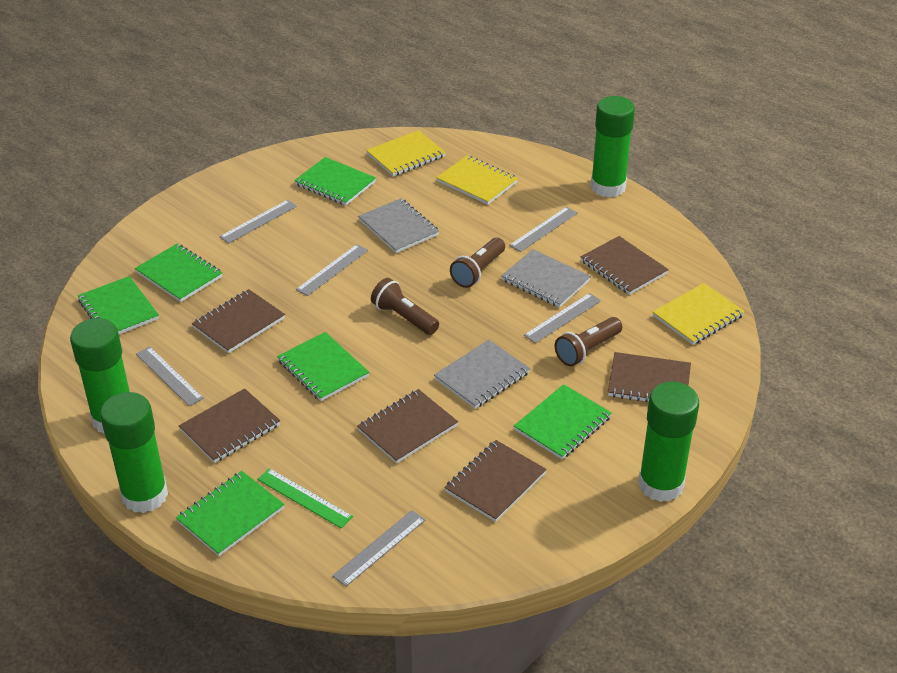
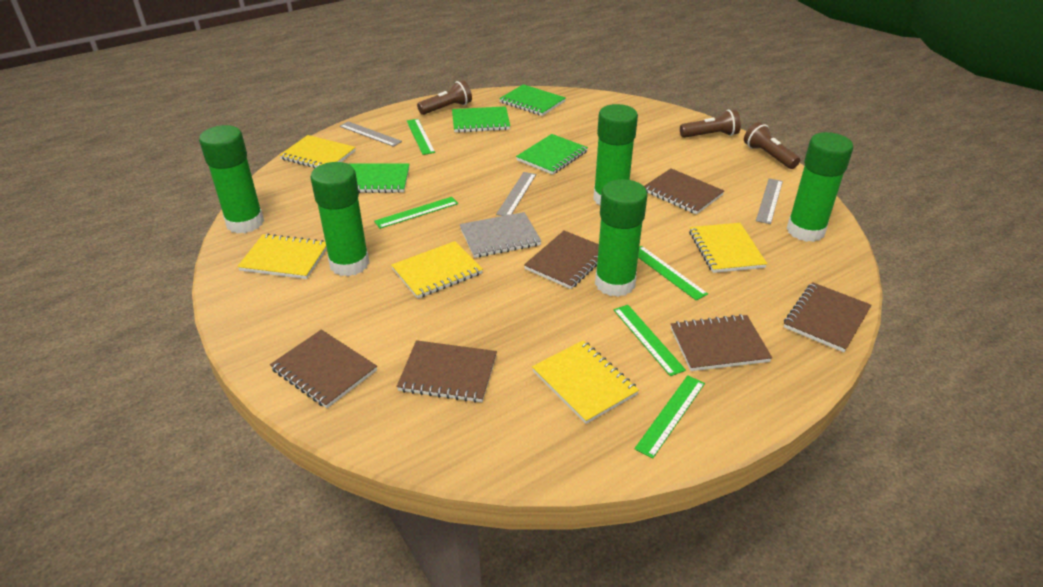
green glue stick: [70,318,130,433] [100,392,168,513] [590,96,635,198] [638,381,699,502] = 4 -> [199,125,264,234] [310,162,369,276] [593,104,638,205] [595,179,648,297] [786,132,853,242] = 5
green notebook: [78,276,159,334] [135,244,222,302] [176,471,285,556] [277,332,369,401] [294,157,376,205] [514,384,612,459] = 6 -> [349,163,409,193] [452,106,510,133] [499,84,566,116] [516,134,588,175] = 4
green ruler: [257,468,353,528] = 1 -> [374,197,458,229] [407,119,435,155] [613,305,686,376] [634,375,705,459] [638,246,708,301] = 5
grey notebook: [358,198,439,253] [434,340,530,409] [501,249,591,308] = 3 -> [460,212,541,258] = 1
grey ruler: [136,347,204,406] [219,200,297,244] [296,244,368,296] [332,510,425,587] [509,207,577,252] [524,293,601,343] = 6 -> [340,121,402,147] [496,172,536,216] [756,178,783,224] = 3
yellow notebook: [366,130,446,176] [436,155,518,205] [653,283,745,345] = 3 -> [237,234,327,279] [279,135,356,168] [391,241,483,299] [532,340,639,424] [689,223,767,273] = 5

